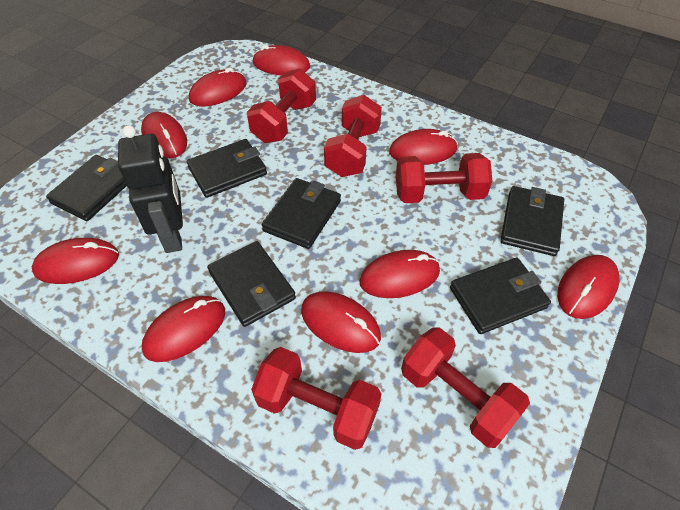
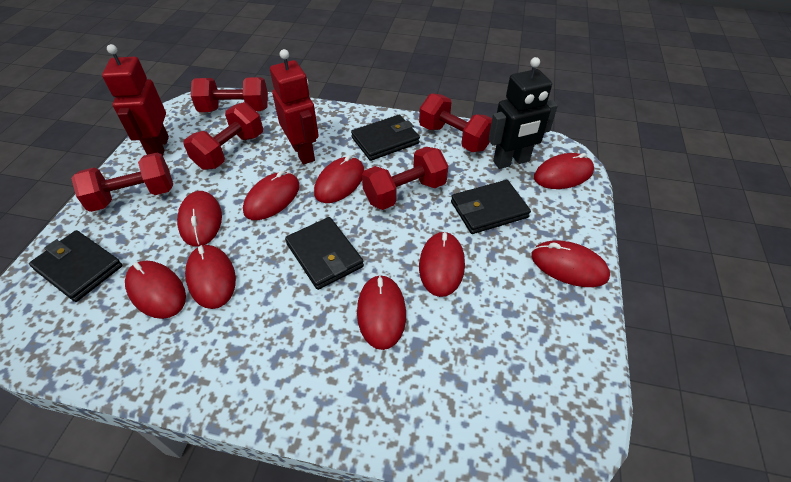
black wallet: [46,155,127,221] [187,139,267,198] [207,241,296,327] [262,178,341,249] [450,258,551,334] [500,186,564,256] = 6 -> [29,230,122,302] [285,217,364,290] [351,115,420,161] [451,180,531,234] = 4
red robot: none = 0 -> [102,44,169,155] [270,49,319,165] = 2

